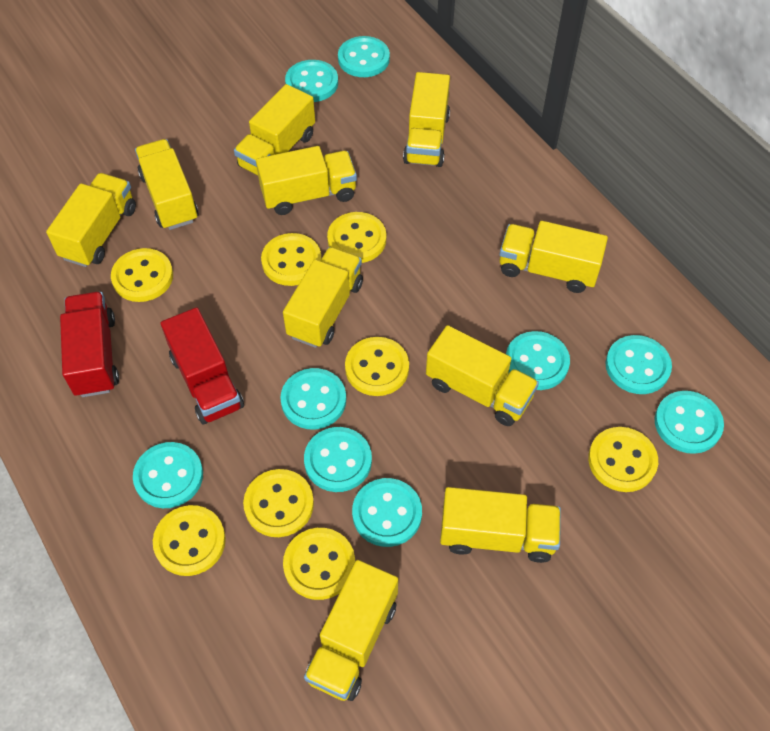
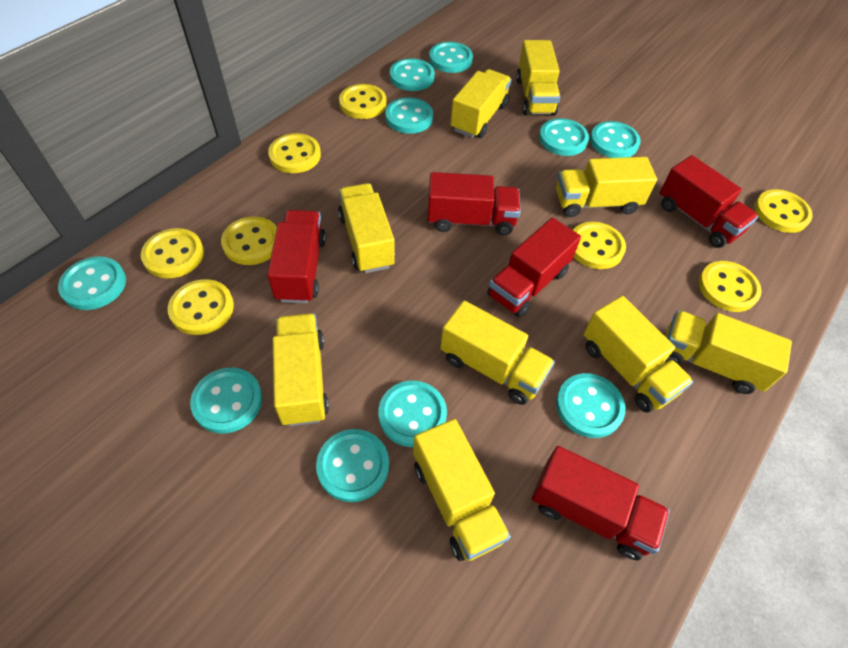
red truck: [60,292,119,397] [161,307,244,424] = 2 -> [267,210,326,303] [428,172,521,235] [487,218,581,318] [532,446,670,560] [659,155,758,248] = 5
turquoise button: [133,442,203,508] [280,368,346,430] [285,60,338,102] [304,427,372,492] [338,36,390,77] [352,478,422,547] [506,331,570,390] [605,335,672,394] [654,391,724,454] = 9 -> [58,256,126,310] [190,368,263,434] [316,429,389,502] [378,381,447,447] [385,97,433,134] [390,58,435,91] [429,42,473,73] [539,118,589,156] [556,373,625,438] [590,121,641,158] = 10
yellow truck: [46,173,136,267] [135,139,198,230] [234,84,315,175] [256,146,357,215] [283,247,363,348] [304,560,398,701] [403,72,450,167] [426,325,539,426] [440,487,561,563] [500,221,608,293] = 10 -> [273,313,329,426] [338,183,395,273] [413,419,511,561] [440,300,555,405] [451,69,512,138] [516,40,560,116] [556,157,657,217] [583,296,693,412] [665,311,792,394] = 9

